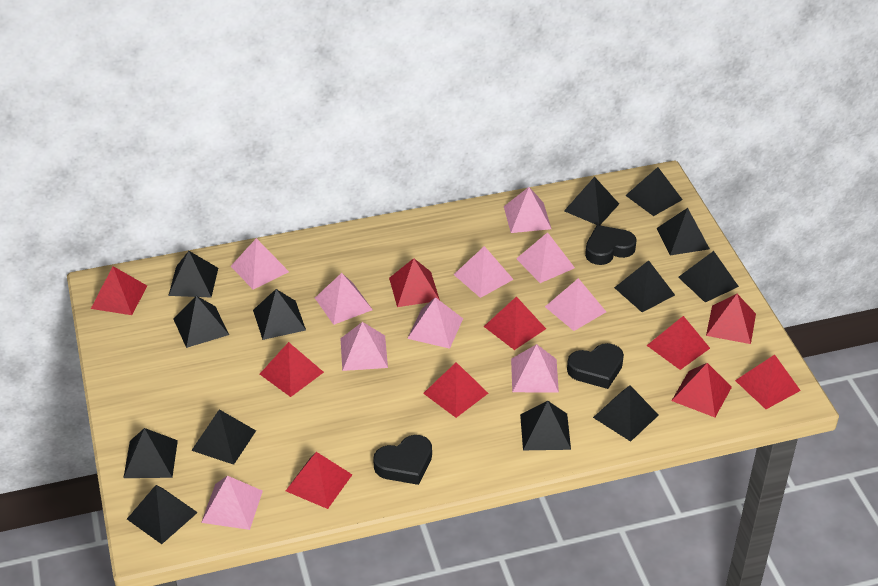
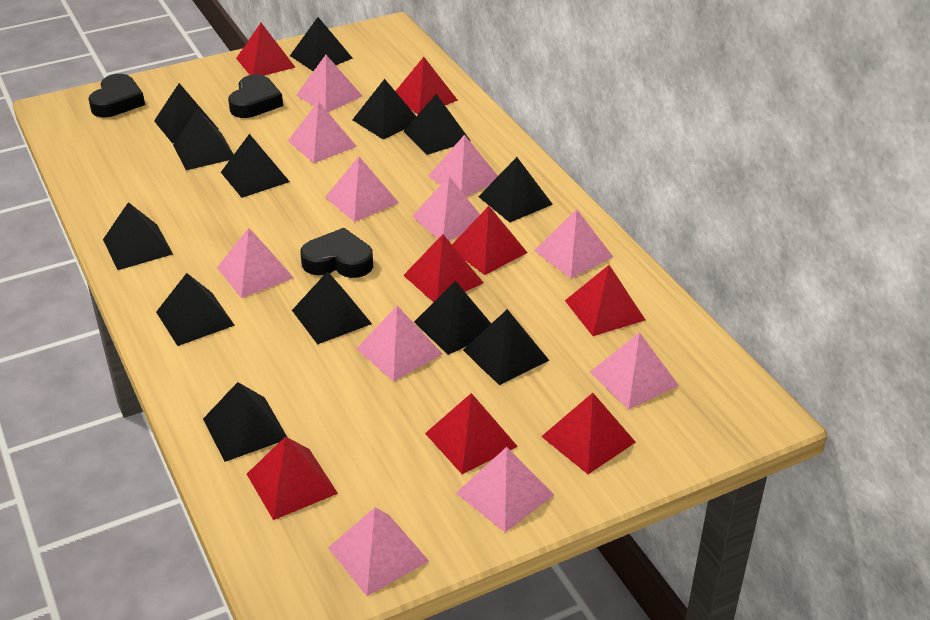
pink pyramid: [201,476,263,530] [231,238,289,289] [315,273,373,325] [340,322,388,371] [407,297,463,349] [453,246,514,298] [504,187,551,233] [511,344,559,393] [516,232,575,283] [545,278,606,331] = 10 -> [217,228,294,298] [288,101,357,163] [296,55,362,112] [325,157,399,222] [328,507,429,596] [356,306,442,382] [412,176,480,241] [428,135,498,197] [456,447,554,532] [534,209,613,278] [590,332,679,410] = 11
red pyramid: [91,266,147,315] [260,342,324,397] [286,452,352,509] [389,258,440,307] [423,362,488,418] [484,296,546,350] [646,316,710,370] [672,363,732,417] [706,294,756,344] [735,354,801,409] = 10 -> [236,23,296,75] [247,436,338,520] [395,57,458,114] [403,234,484,302] [425,393,518,474] [452,206,528,275] [541,393,636,474] [565,265,645,336] = 8

